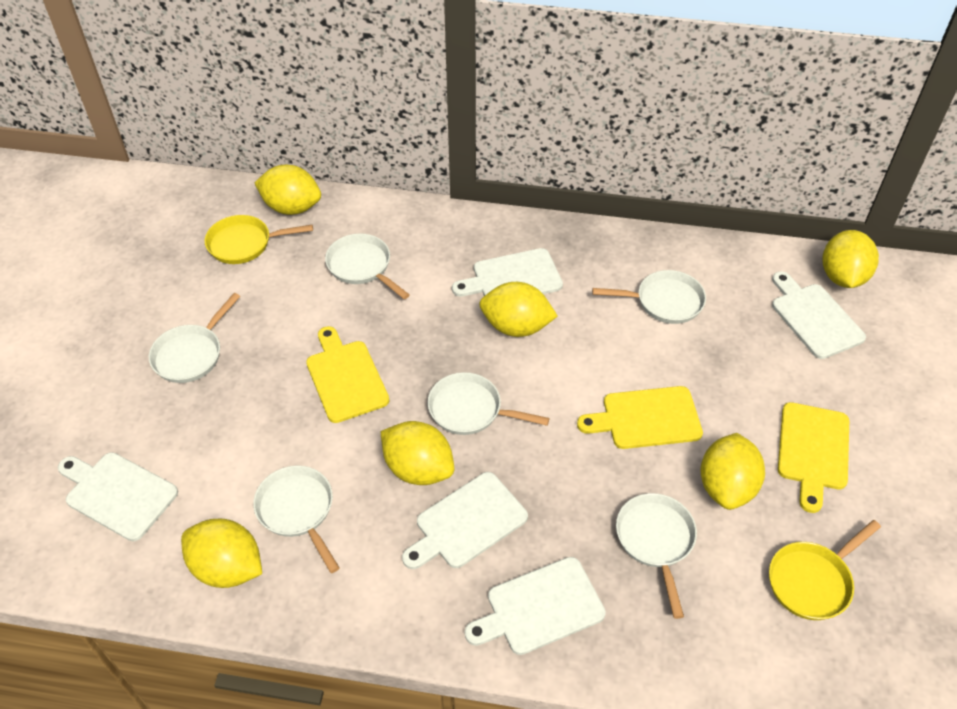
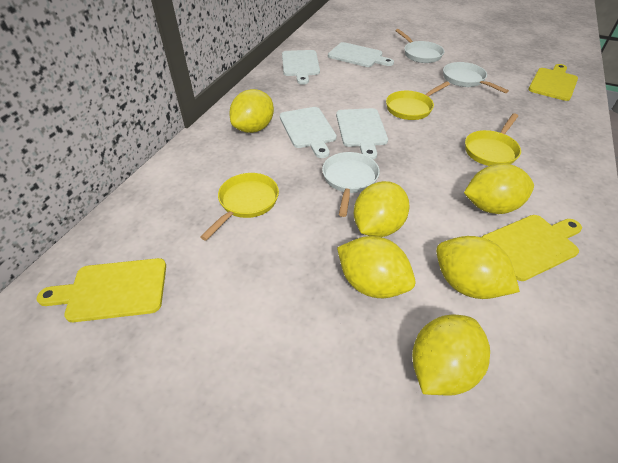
white cutting board: [58,452,178,541] [402,472,528,569] [452,248,563,297] [465,557,606,655] [772,271,866,359] = 5 -> [280,107,337,158] [282,50,320,85] [328,42,394,67] [336,108,388,160] = 4
white pan: [149,293,240,383] [253,465,340,573] [325,233,410,299] [427,372,550,435] [592,270,706,324] [616,493,697,619] = 6 -> [322,152,380,217] [395,29,445,63] [443,62,509,93] = 3
yellow pan: [205,215,313,264] [769,520,881,620] = 2 -> [200,173,279,241] [386,81,450,120] [465,113,521,166] = 3

